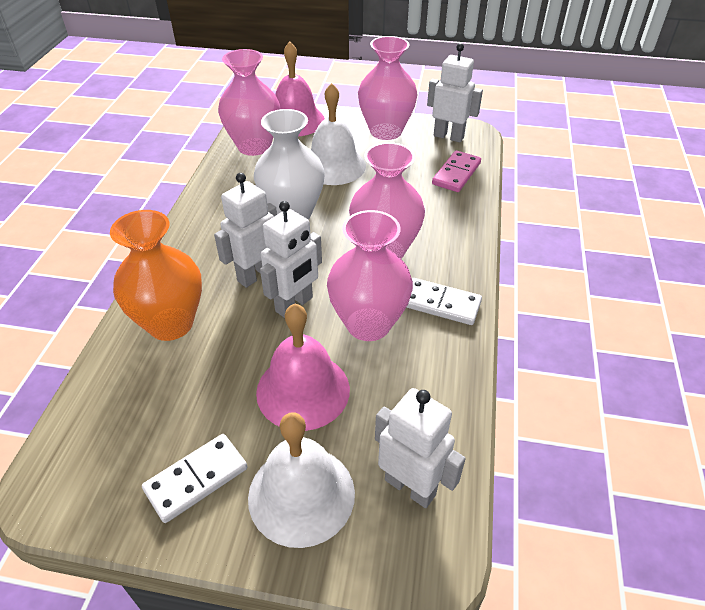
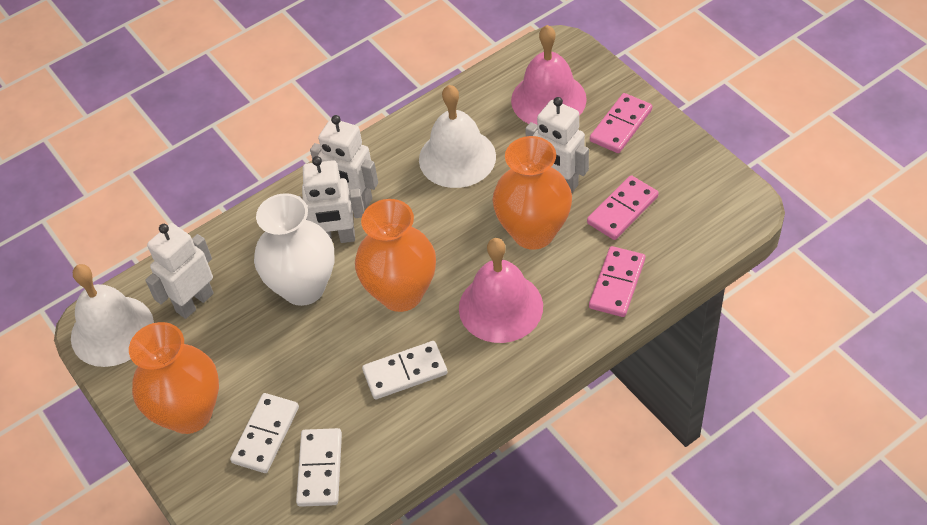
orange vase: [110,210,202,341] = 1 -> [129,322,219,434] [355,199,436,312] [493,136,572,250] = 3
pink domino: [432,150,481,192] = 1 -> [587,175,659,240] [589,246,645,317] [590,93,652,153] = 3
pink vase: [218,49,280,156] [327,210,413,341] [349,142,425,259] [358,36,418,140] = 4 -> none = 0
white domino: [142,434,247,523] [406,278,482,325] = 2 -> [230,393,299,473] [296,428,342,507] [362,341,448,400] = 3

